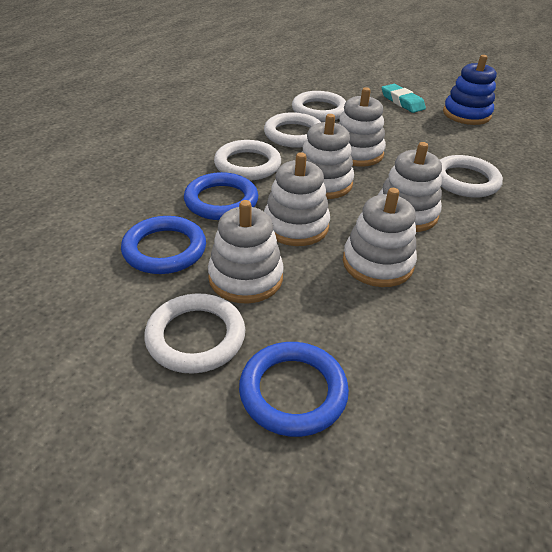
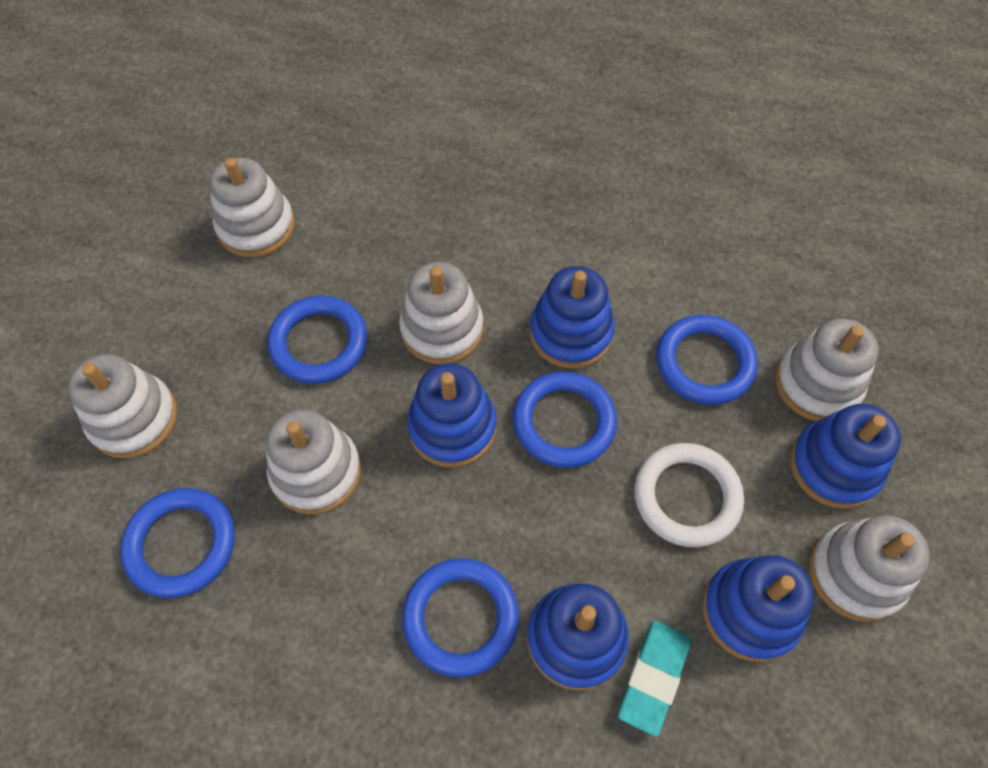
blue ring: [121,216,206,274] [184,172,258,220] [239,342,349,437] = 3 -> [120,488,235,598] [268,296,368,384] [402,558,519,677] [513,371,617,468] [656,315,758,405] = 5
blue stacking toy: [443,55,497,125] = 1 -> [407,363,496,467] [527,584,629,691] [530,266,615,369] [702,555,814,662] [790,404,901,509] = 5
white ring: [144,293,246,374] [214,140,281,180] [264,112,321,148] [292,91,346,122] [440,155,503,198] = 5 -> [634,443,744,547] = 1

